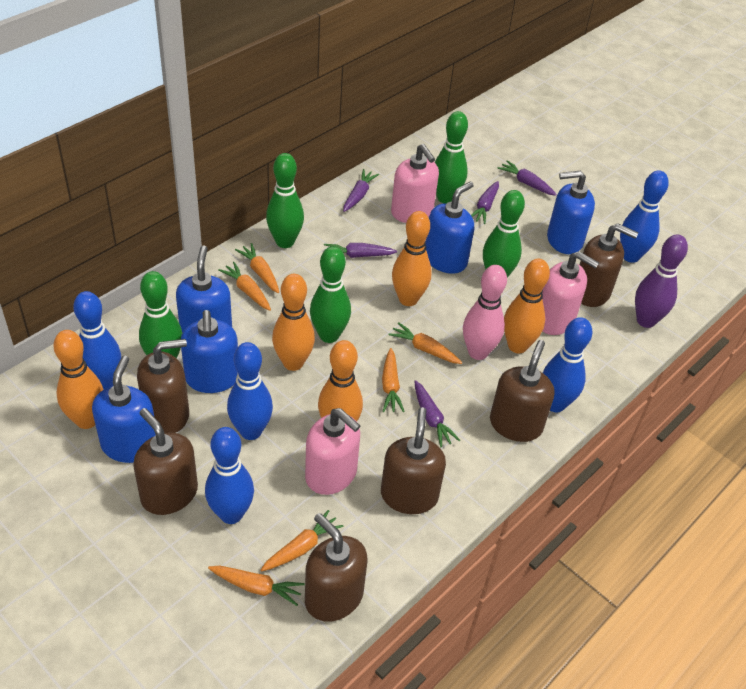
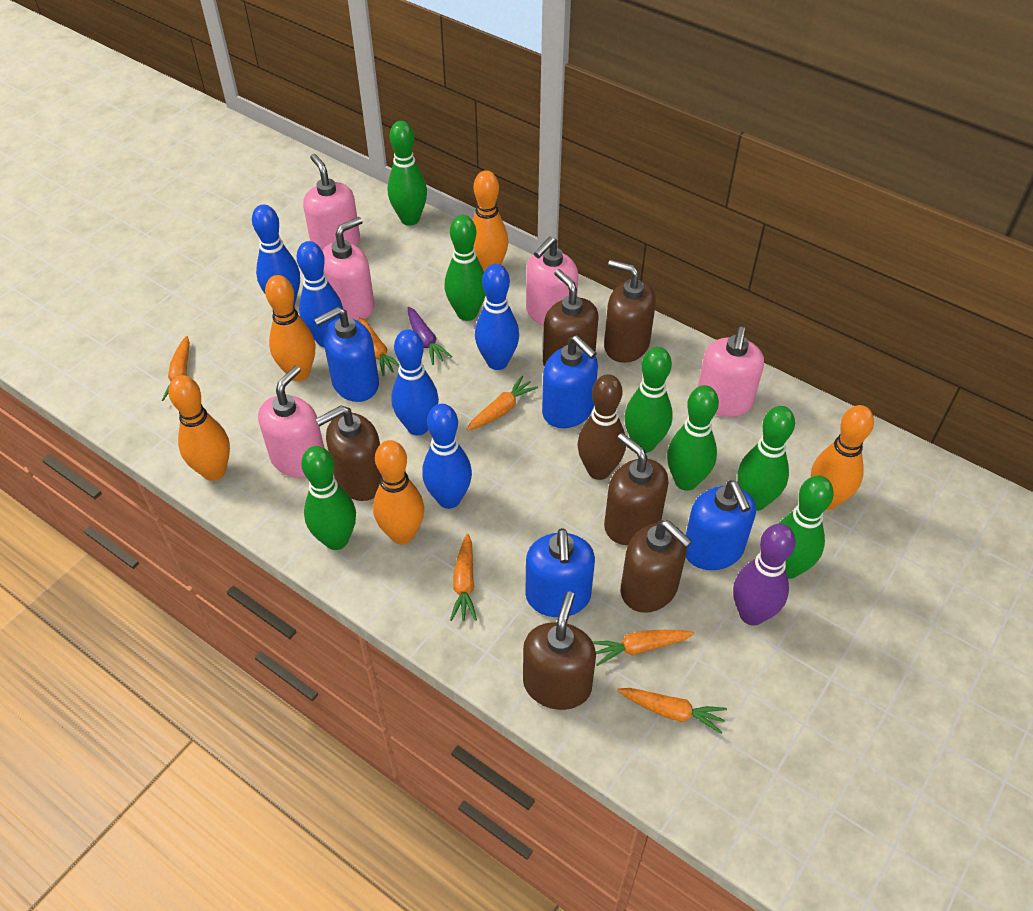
blue soap dispenser: [92,356,156,463] [176,245,232,333] [181,310,238,393] [425,181,474,274] [547,171,595,254] = 5 -> [314,307,379,402] [525,528,595,617] [542,335,598,428] [686,480,756,570] = 4
brown bowling pin: none = 0 -> [577,374,626,480] = 1
green bowling pin: [139,271,182,359] [266,153,304,248] [310,246,351,343] [435,111,468,204] [483,190,525,278] = 5 -> [301,446,356,550] [388,121,427,226] [445,215,486,321] [625,347,673,453] [667,385,719,491] [738,406,795,511] [778,476,834,579] = 7
pink bowling pin: [463,265,507,360] = 1 -> none = 0
pink soap dispenser: [305,408,360,495] [391,144,439,223] [542,251,599,335] = 3 -> [258,366,324,478] [303,154,360,251] [323,217,375,321] [526,237,578,326] [698,327,764,417] = 5
purple carrot: [324,243,397,258] [343,169,379,212] [414,380,461,447] [471,181,499,224] [497,160,557,196] = 5 -> [408,307,452,365] = 1

